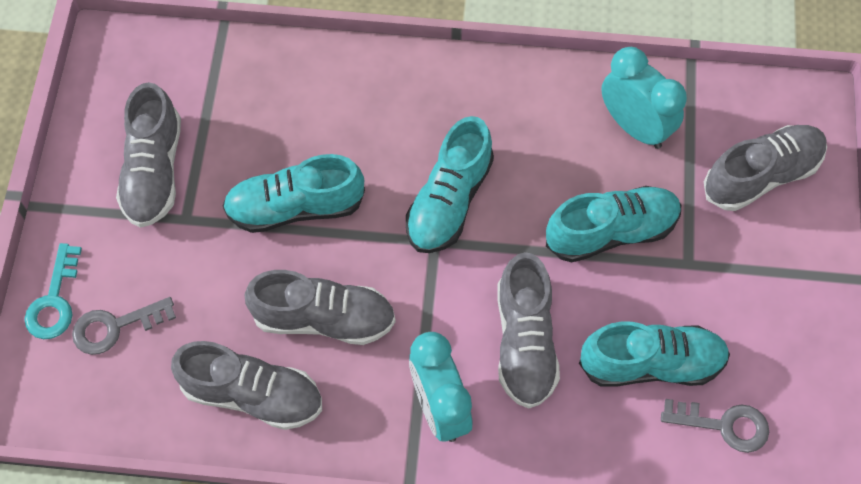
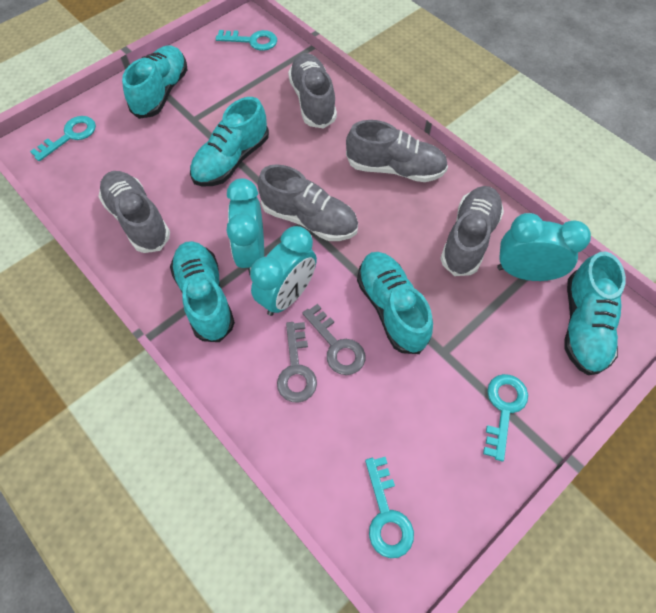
turquoise clock: [409,332,472,442] [601,47,687,149] = 2 -> [226,178,264,275] [250,226,317,316] [497,213,591,281] = 3
turquoise key: [25,243,82,339] = 1 -> [30,116,96,161] [216,30,277,51] [365,457,414,558] [483,374,528,461] = 4
turquoise shoe: [223,154,365,233] [406,116,494,253] [546,186,681,263] [579,321,730,387] = 4 -> [122,45,187,119] [170,241,235,342] [190,97,269,187] [357,252,433,354] [565,252,626,375] = 5

